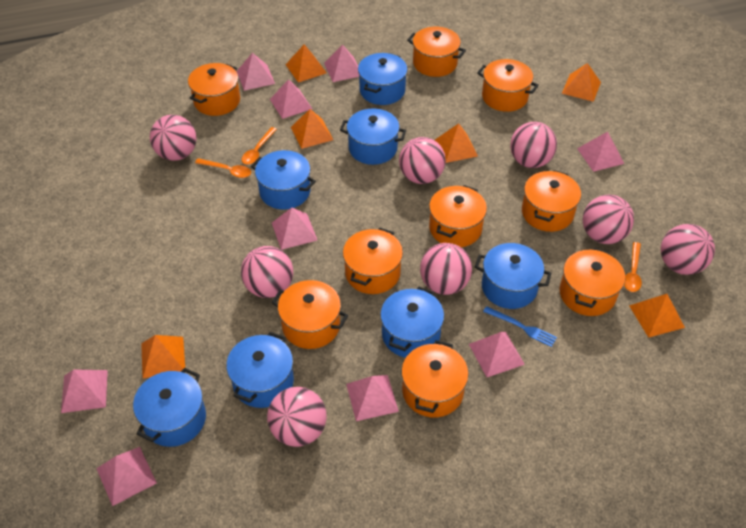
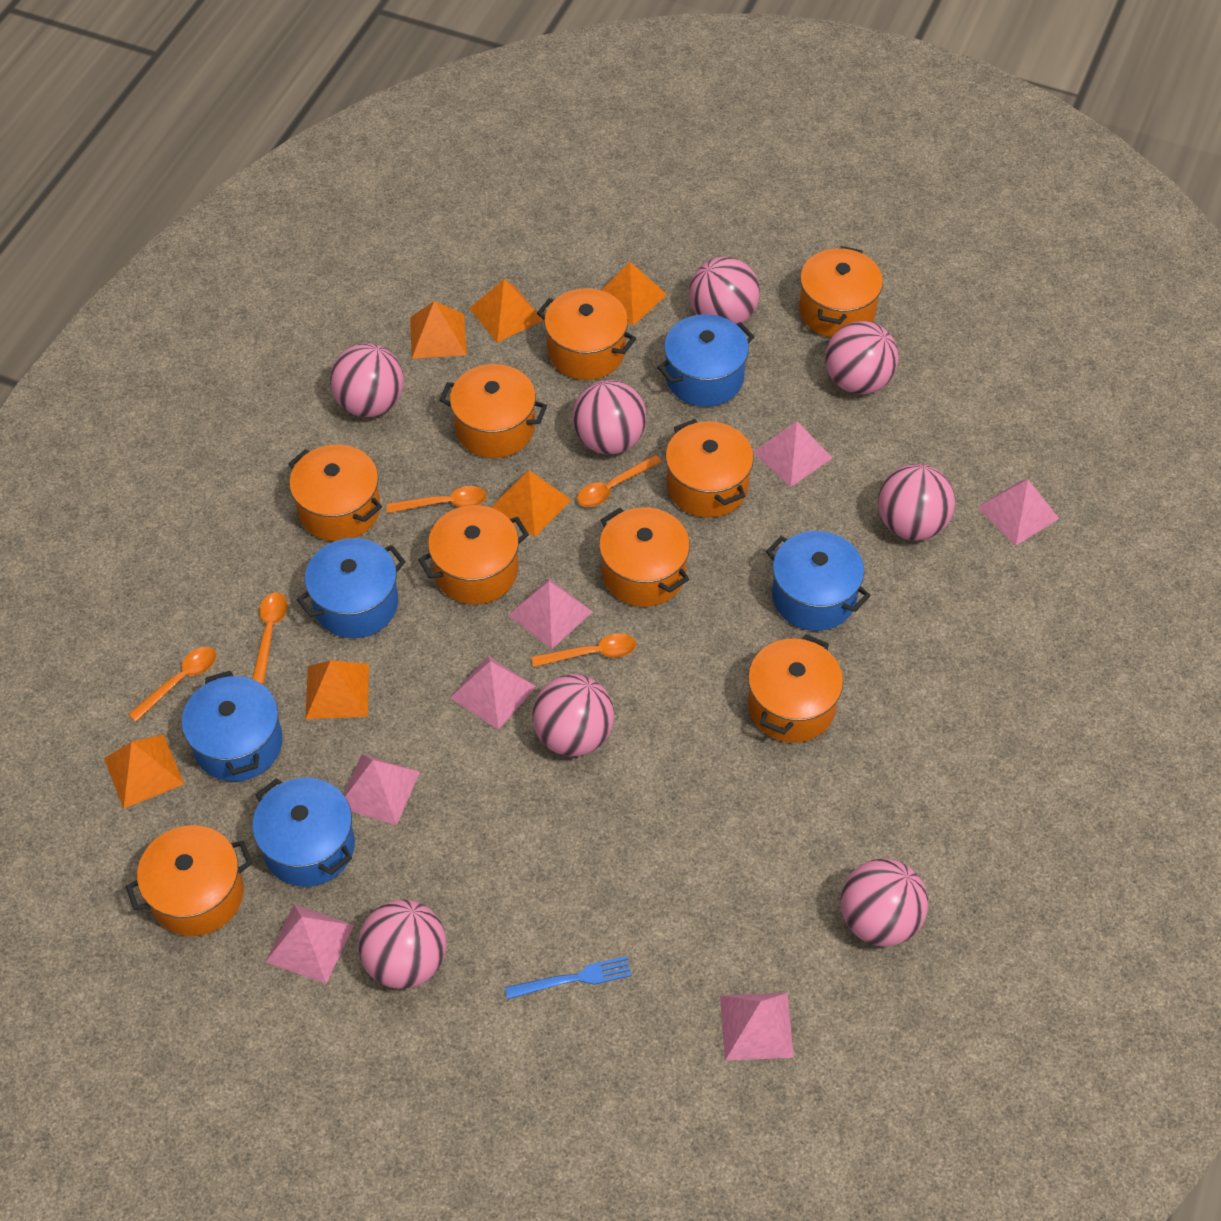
blue pot: [133,368,206,447] [226,332,294,408] [251,150,316,209] [340,108,406,165] [358,53,408,105] [380,287,444,358] [475,243,551,309] = 7 -> [182,671,283,782] [252,778,355,887] [297,538,406,638] [657,314,755,407] [766,531,871,631] = 5
orange spoon: [195,158,251,178] [242,127,277,165] [624,242,642,292] = 3 -> [128,647,216,722] [252,593,288,685] [386,486,487,513] [531,633,636,667] [577,455,662,507] = 5
pink pyramid: [61,369,108,413] [96,447,157,506] [237,53,275,91] [270,79,312,119] [272,208,317,250] [324,45,359,82] [346,375,399,421] [469,332,525,377] [577,132,624,172] = 9 -> [265,904,354,983] [343,754,420,825] [450,656,536,730] [508,579,593,649] [720,993,794,1061] [753,421,832,487] [977,480,1059,546] = 7

